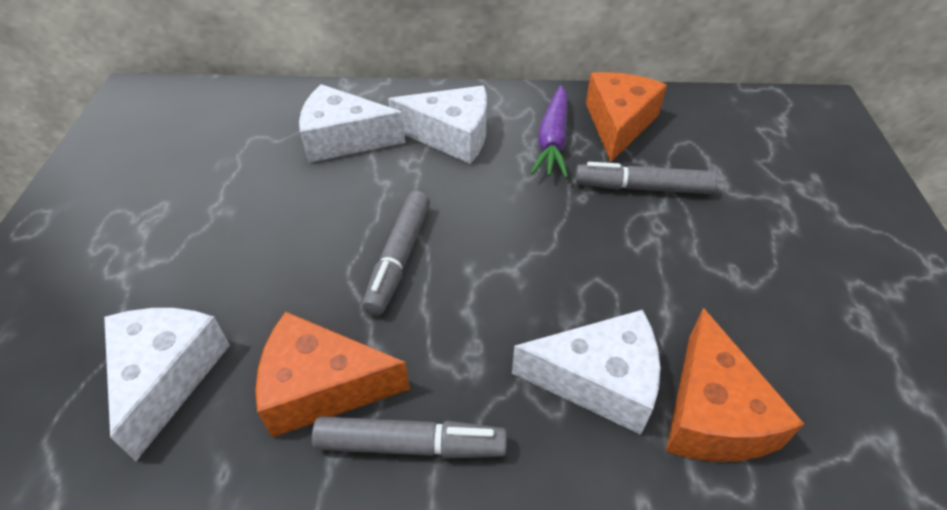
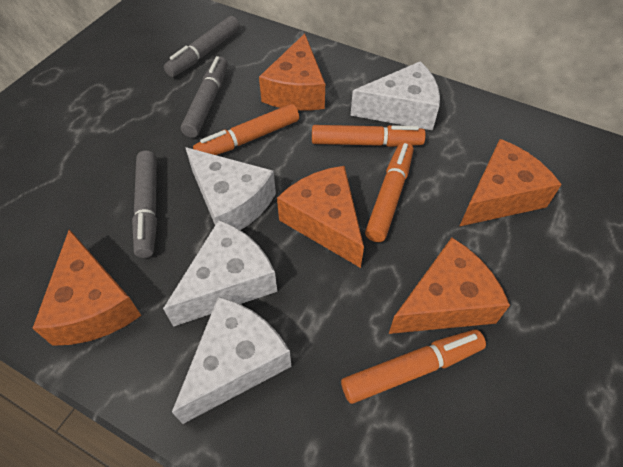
orange cheese: [255,311,410,438] [586,72,667,162] [666,308,804,462] = 3 -> [32,229,142,346] [259,33,325,110] [277,166,364,268] [389,238,510,334] [460,139,562,226] = 5
orange marker: none = 0 -> [193,104,299,155] [312,125,426,147] [341,329,486,404] [365,142,414,242] = 4
purple carrot: [531,85,568,178] = 1 -> none = 0

